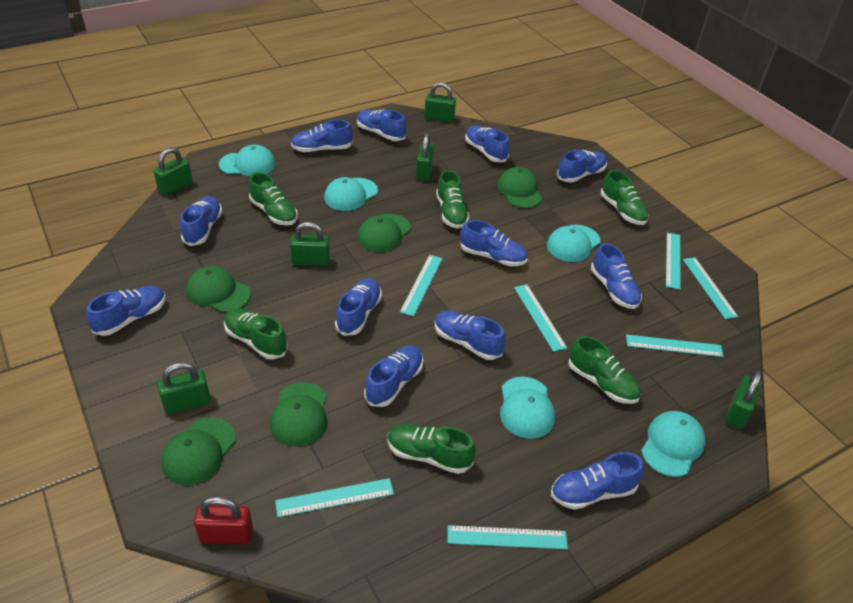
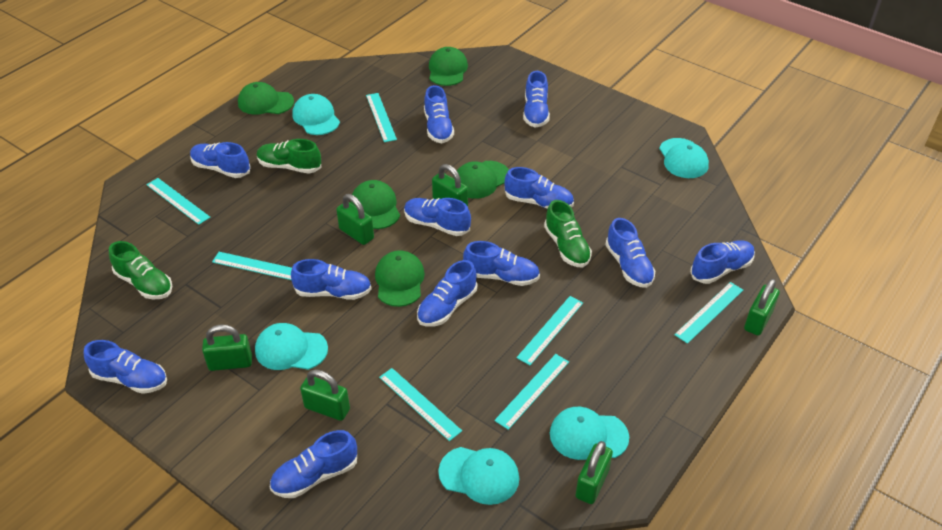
green shoe: [224,308,288,360] [249,172,298,226] [387,424,476,474] [436,170,470,229] [568,336,641,404] [601,170,649,225] = 6 -> [109,241,172,300] [257,139,322,174] [544,200,592,267] = 3
red padlock: [194,496,253,544] = 1 -> none = 0

